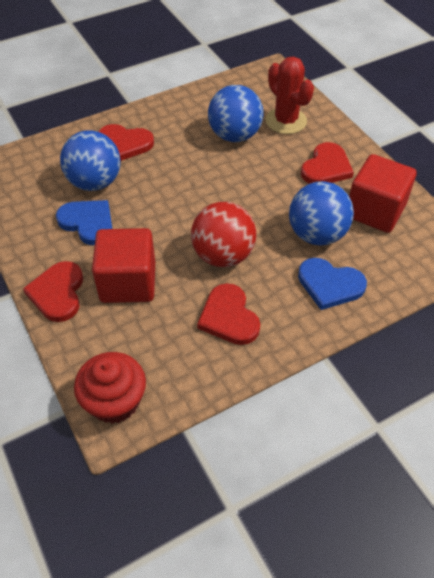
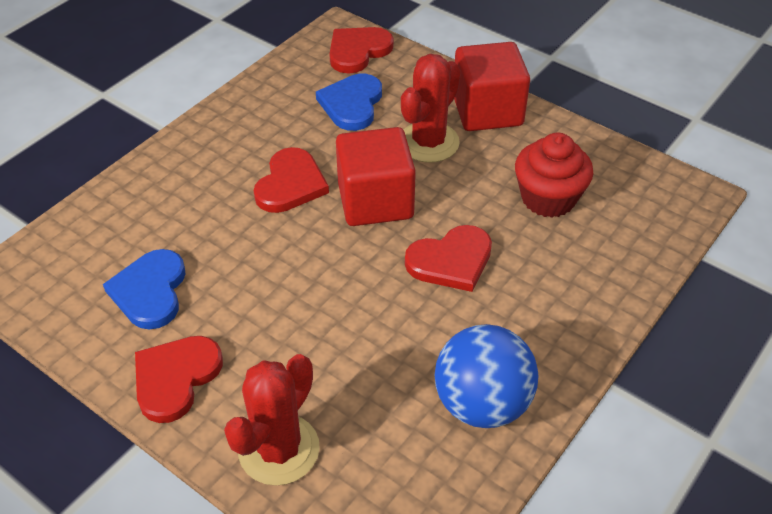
blue ball: [60,130,121,191] [208,85,264,142] [289,181,354,245] = 3 -> [435,324,538,428] = 1
red ball: [191,202,256,267] = 1 -> none = 0
red cactus: [265,56,314,134] = 1 -> [224,354,320,486] [401,54,461,163] = 2

